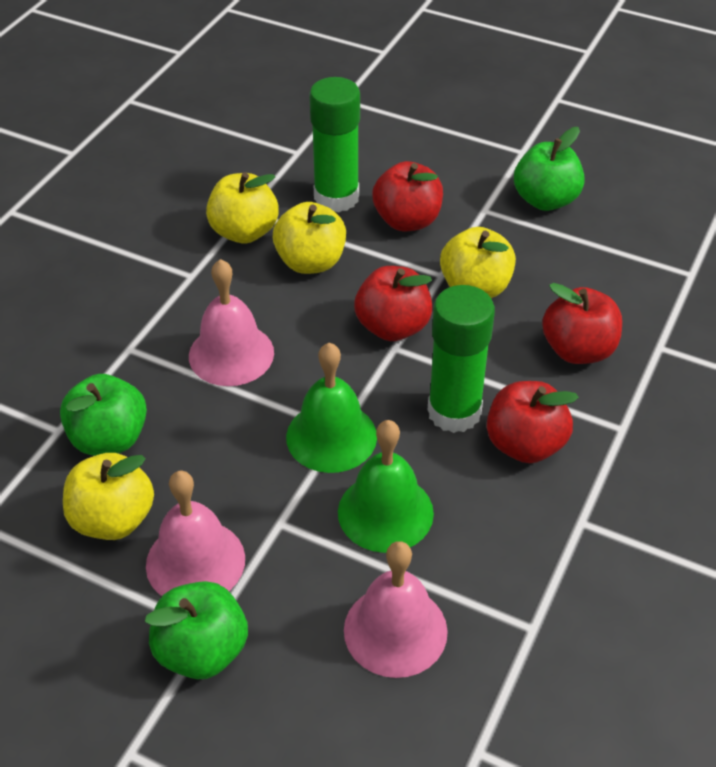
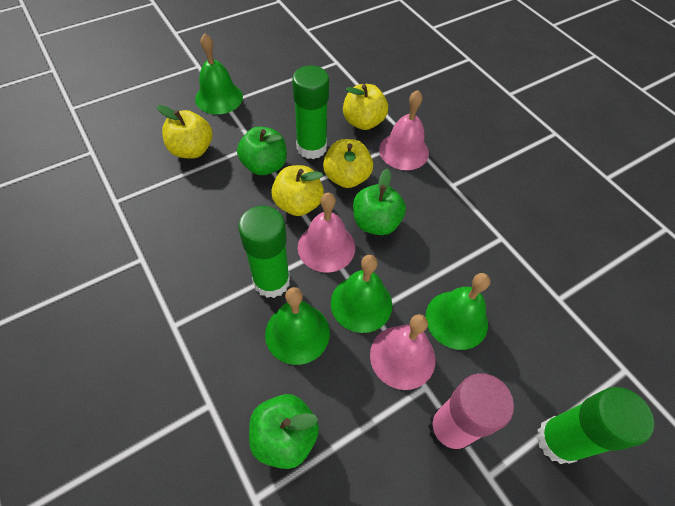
green bell: [286,343,377,473] [338,420,434,553] = 2 -> [195,33,243,114] [265,287,330,365] [331,255,392,333] [425,273,490,350] = 4
green glue stick: [309,77,360,212] [427,285,495,433] = 2 -> [238,206,290,298] [292,65,329,159] [537,387,654,464] = 3
pink glue stick: none = 0 -> [428,373,514,452] = 1
red apple: [354,266,433,341] [372,161,443,231] [487,381,579,463] [542,283,622,364] = 4 -> none = 0

